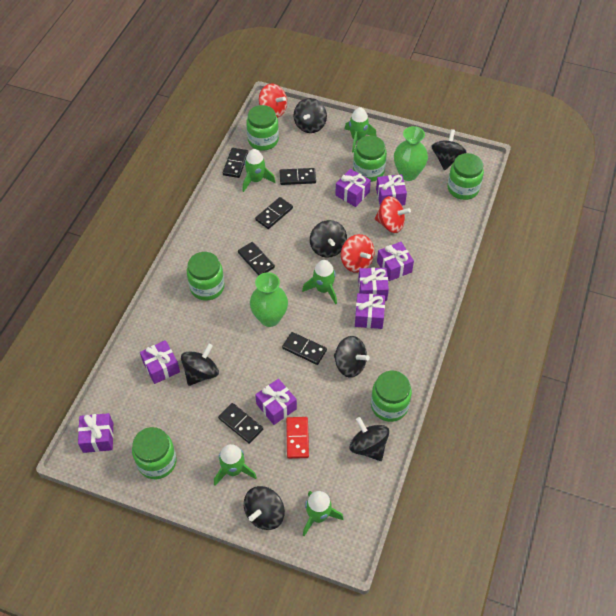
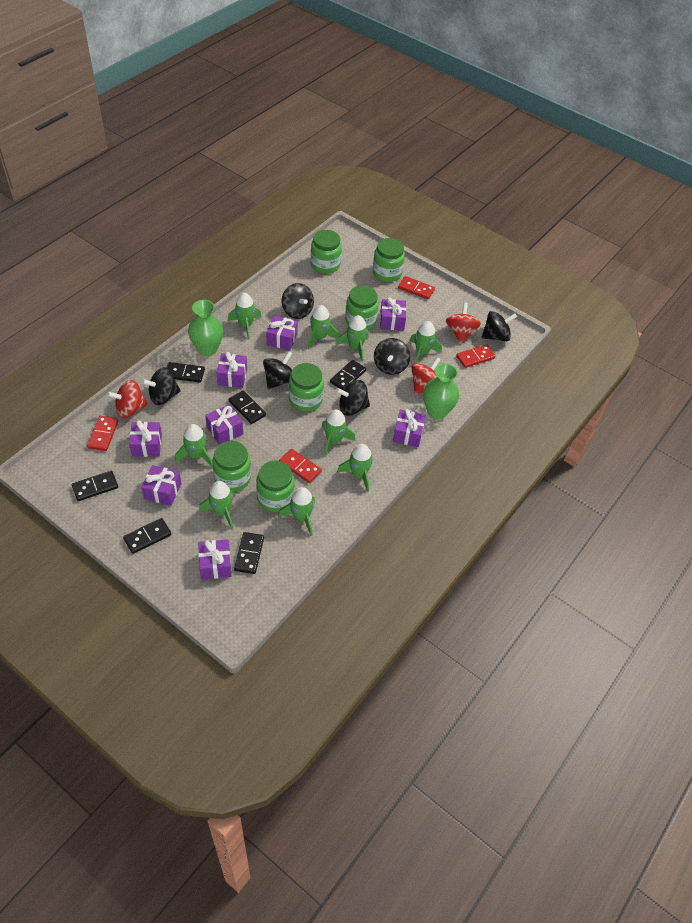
black spinning top: [181,344,219,386] [244,486,285,530] [294,98,327,133] [310,220,347,258] [334,336,370,378] [350,417,389,461] [431,129,467,170] = 7 -> [142,367,181,405] [263,351,292,389] [282,283,314,319] [336,380,370,416] [374,338,410,375] [482,311,517,341] = 6
green rocket: [214,444,257,486] [243,149,276,192] [302,260,337,304] [303,491,344,536] [345,107,377,153] = 5 -> [175,424,213,468] [199,481,236,529] [228,293,262,340] [278,487,315,536] [307,305,339,349] [322,409,356,457] [336,315,368,361] [337,444,373,492] [410,321,442,364] = 9
red domino: [286,417,309,459] = 1 -> [87,416,119,451] [279,449,322,483] [398,276,435,299] [456,344,496,368] = 4

